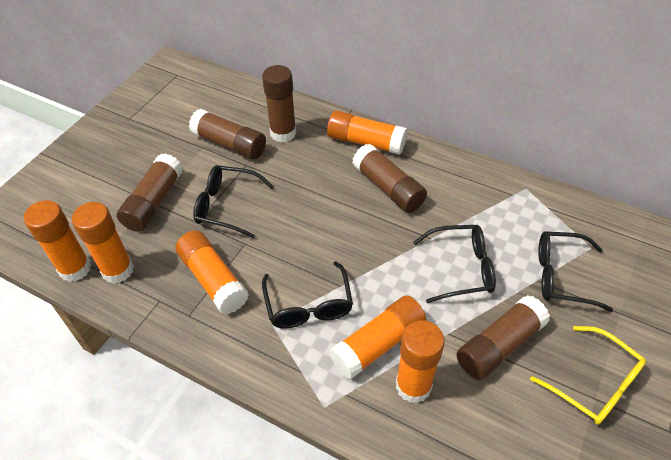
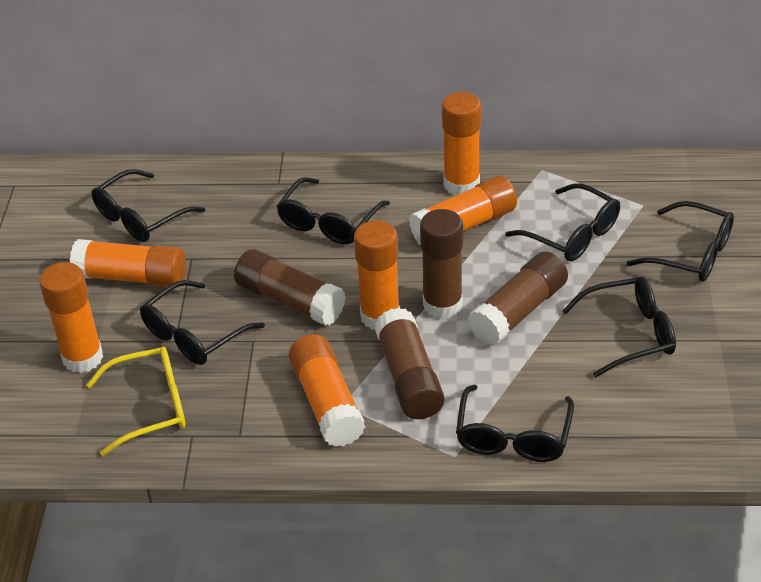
black glasses: [193,165,274,238] [262,261,353,329] [413,225,496,303] [538,231,613,312] = 4 -> [92,169,205,242] [140,280,265,365] [276,177,390,244] [456,385,574,462] [506,183,620,261] [562,277,676,378] [626,201,734,282] = 7
brown glue stick: [116,153,183,232] [189,109,266,160] [262,65,296,143] [352,144,427,213] [456,295,550,380] = 5 -> [234,249,346,326] [375,308,444,419] [420,209,463,319] [468,252,568,346] = 4

